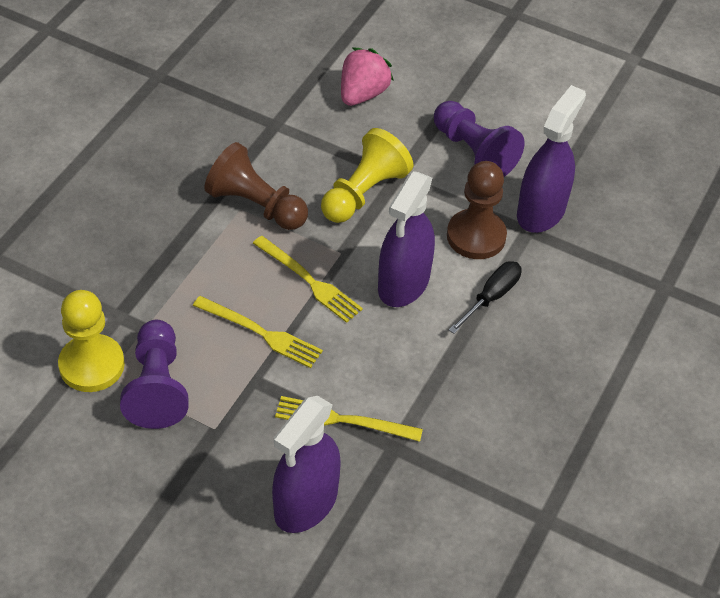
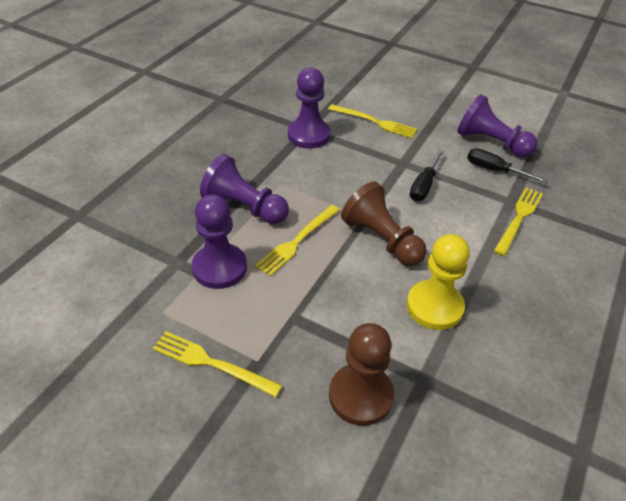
black screwdriver: [449,262,522,334] = 1 -> [410,150,444,201] [467,148,548,183] = 2
pink strawberry: [341,47,394,106] = 1 -> none = 0
purple pawn: [120,320,189,429] [434,101,525,177] = 2 -> [192,194,247,289] [200,154,289,224] [288,68,331,149] [457,94,537,158] = 4
purple spray bottle: [272,396,341,533] [378,171,435,307] [517,85,586,233] = 3 -> none = 0
yellow fork: [193,296,323,368] [253,236,363,323] [275,396,423,442] = 3 -> [153,332,283,397] [255,205,339,276] [328,104,417,138] [494,187,543,256] = 4
yellow pawn: [58,290,125,392] [321,128,413,223] = 2 -> [407,234,470,330] = 1

